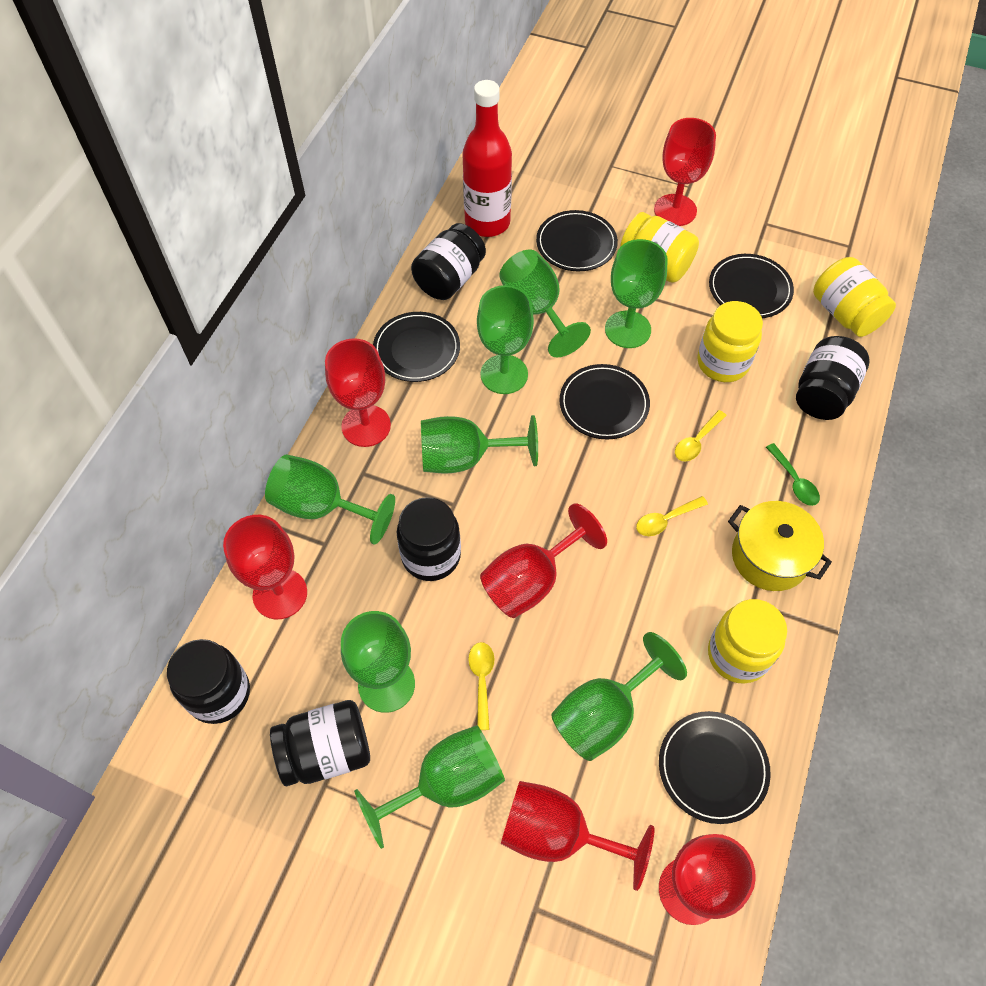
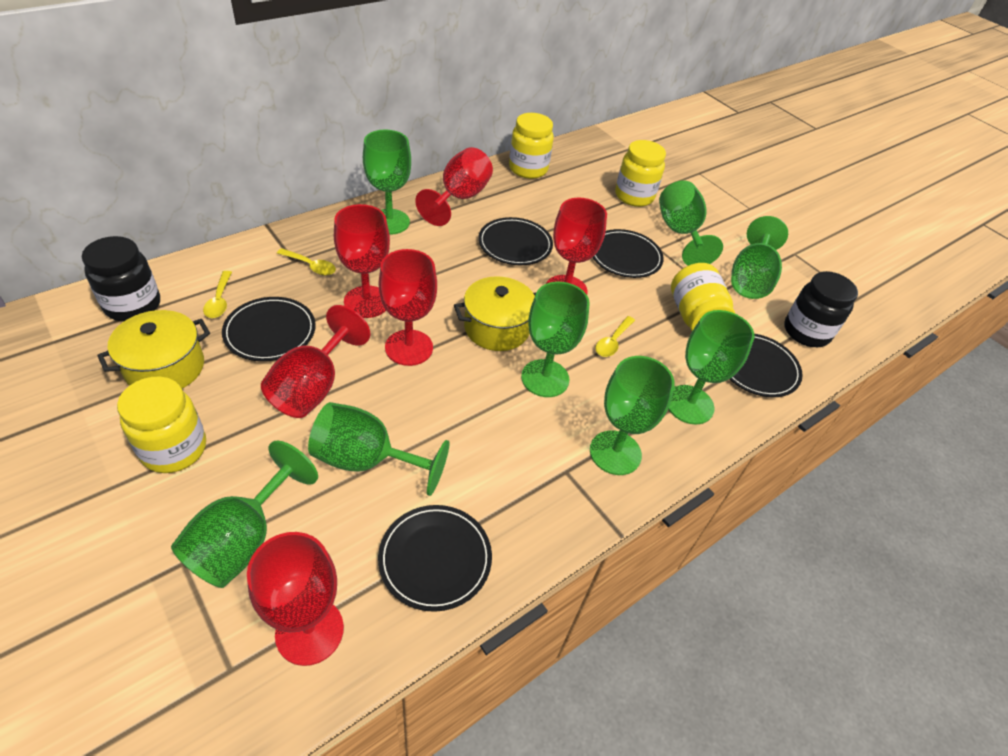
black jar: [167,639,250,724] [270,700,370,786] [397,497,461,581] [411,223,486,300] [796,336,870,420] = 5 -> [82,236,160,321] [784,271,858,347] = 2
green spoon: [766,443,820,506] = 1 -> none = 0
red bottle: [462,80,512,237] = 1 -> none = 0
yellow pot: [728,501,832,591] = 1 -> [97,310,210,389] [454,276,536,351] = 2

